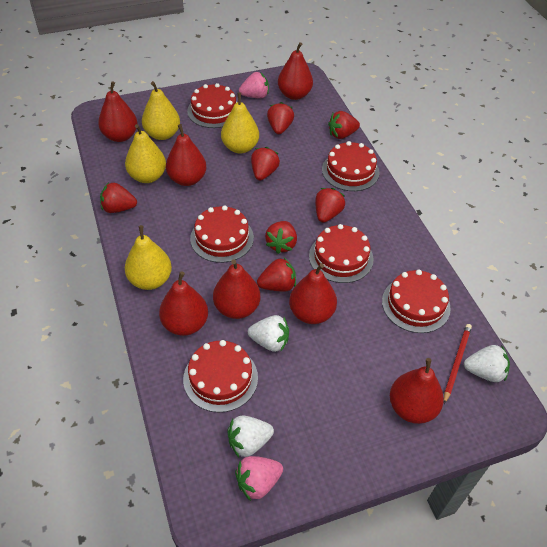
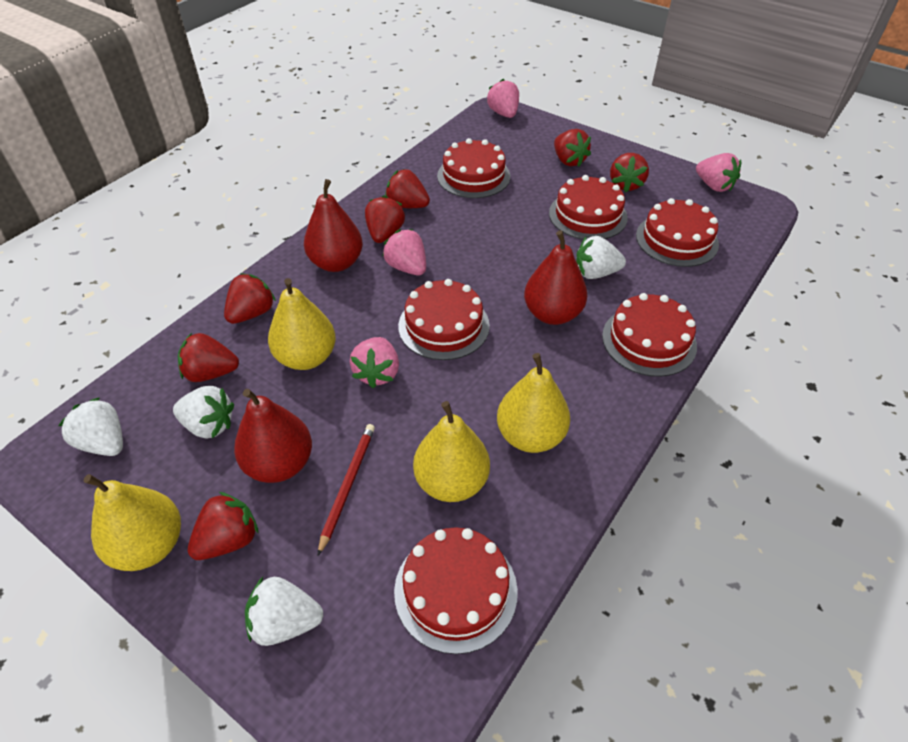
pink strawberry: [235,456,283,501] [239,72,269,99] = 2 -> [350,337,399,388] [382,229,426,276] [487,79,519,118] [696,153,741,192] = 4
red pear: [98,81,137,142] [159,271,208,336] [166,124,206,186] [213,260,260,319] [278,42,313,100] [289,263,337,324] [390,358,444,424] = 7 -> [234,389,312,483] [304,179,363,272] [524,230,587,325] = 3
white strawberry: [228,416,274,457] [248,315,289,352] [464,345,510,382] = 3 -> [58,397,123,456] [173,386,234,438] [245,577,323,646] [576,236,626,279] = 4

